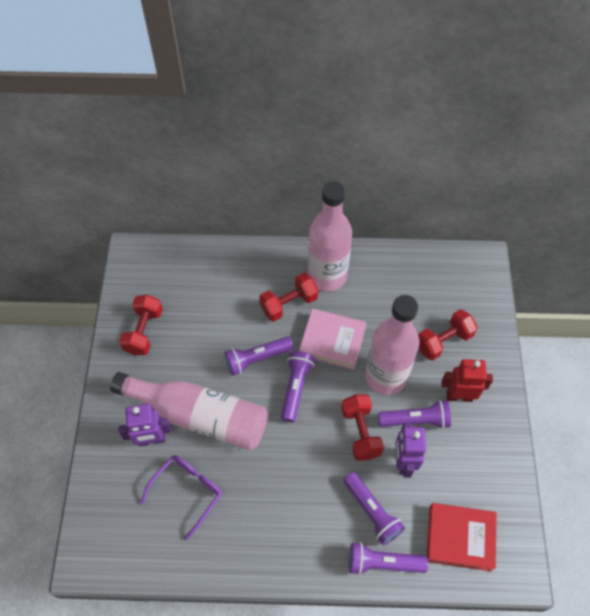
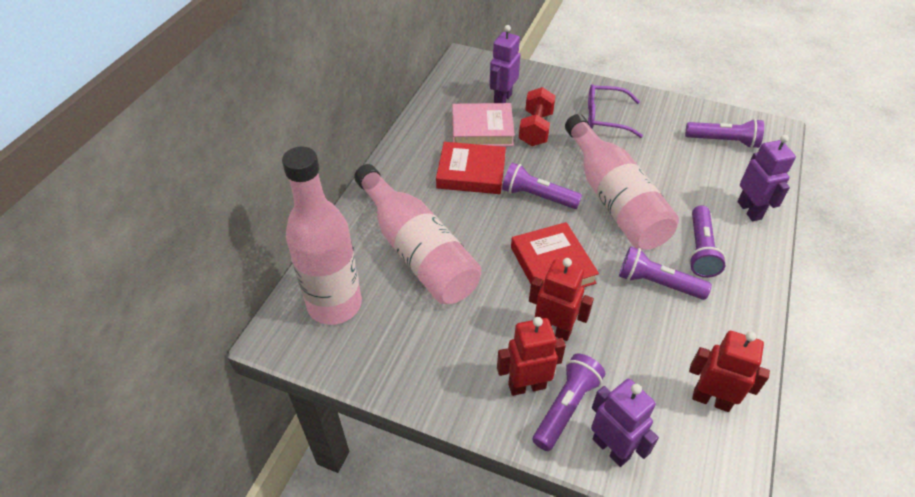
purple robot: [118,404,171,446] [395,423,426,478] = 2 -> [489,25,521,103] [591,379,659,467] [737,135,796,221] = 3
red book: [427,503,497,571] = 1 -> [436,142,506,194] [511,222,599,287] = 2
red dumbbell: [119,295,163,355] [259,273,318,322] [341,395,384,461] [418,309,478,361] = 4 -> [519,87,556,146] = 1
red robot: [441,359,493,402] = 1 -> [497,317,566,396] [529,258,594,341] [689,331,770,412] = 3

